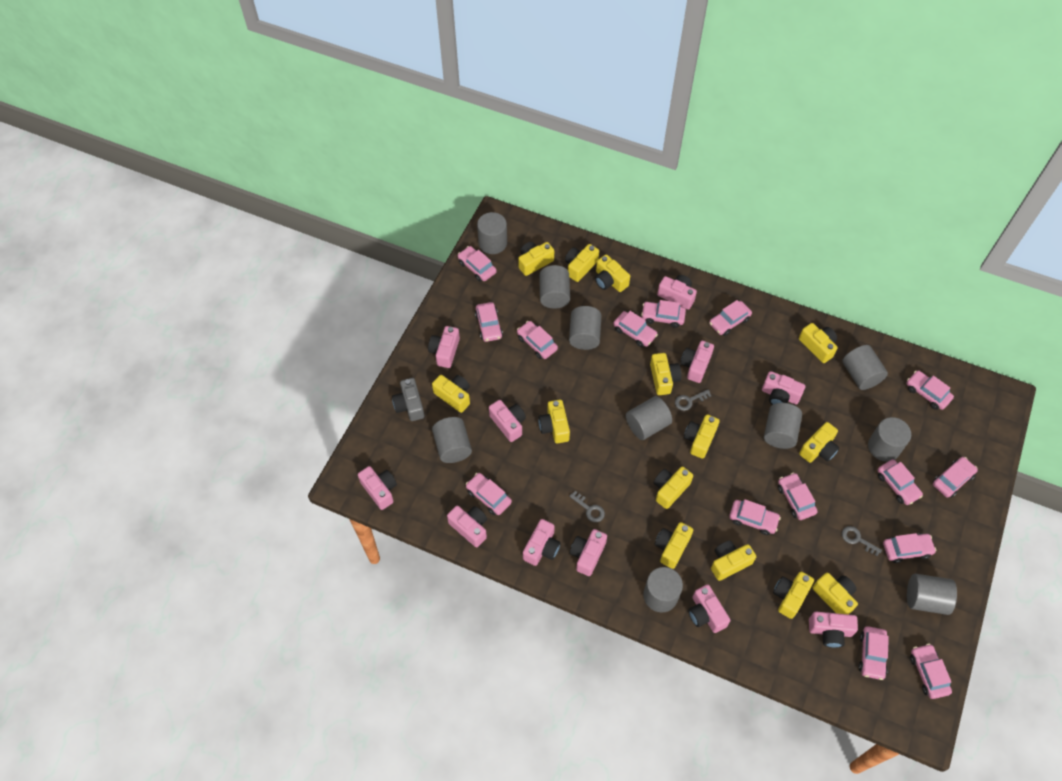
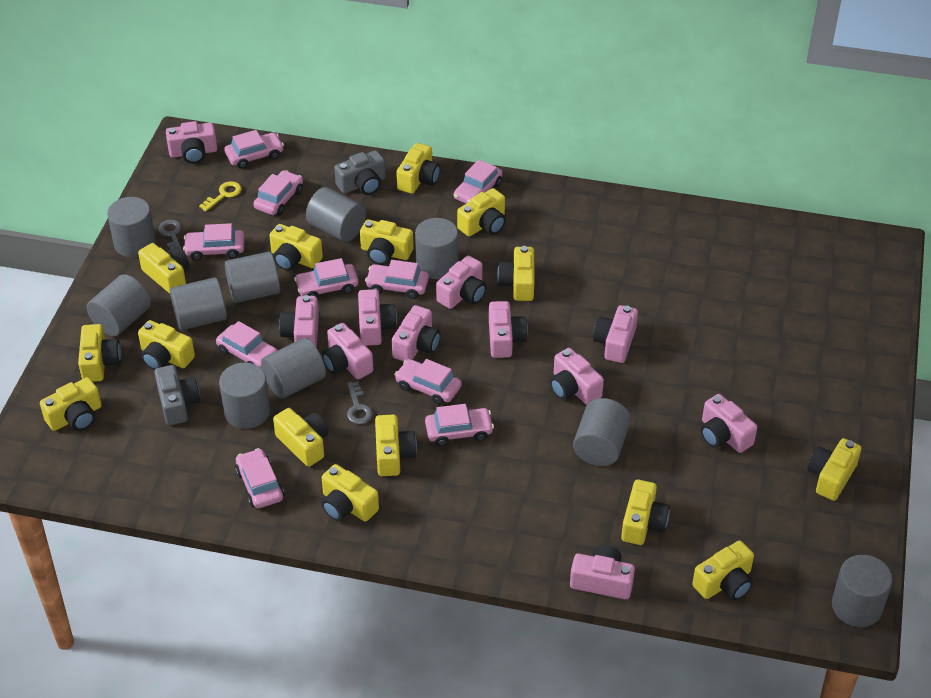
grey camera: [392,378,424,421] = 1 -> [154,365,200,425] [334,150,385,195] = 2
grey key: [569,491,605,522] [675,389,712,411] [842,526,882,556] = 3 -> [158,220,182,250] [347,381,373,424] = 2
pink car: [458,246,497,282] [466,473,512,515] [475,302,503,342] [517,321,558,359] [613,311,658,347] [641,300,686,328] [709,300,752,336] [729,499,781,535] [778,472,818,520] [858,626,889,680] [878,459,923,505] [883,533,936,563] [906,370,954,410] [910,644,952,699] [933,457,978,498] = 15 -> [183,223,244,261] [216,321,278,369] [224,130,284,169] [235,448,284,508] [253,170,303,216] [294,258,358,298] [365,260,429,299] [394,359,462,405] [425,404,494,446] [454,160,503,204] = 10
yellow camera: [432,375,470,413] [518,242,554,276] [538,400,570,444] [565,244,599,282] [595,254,630,292] [650,353,681,395] [654,466,693,509] [655,522,693,569] [684,415,720,459] [711,540,756,581] [773,572,814,619] [799,323,838,363] [799,422,840,463] [812,573,858,615] = 14 -> [40,377,102,431] [78,324,121,382] [138,243,189,294] [138,320,195,370] [269,224,323,271] [273,408,328,467] [322,464,379,522] [360,219,414,265] [375,415,417,476] [396,143,440,194] [457,188,506,237] [497,246,534,301] [621,479,670,545] [692,541,754,600] [807,438,861,501] = 15
yellow key: none = 0 -> [199,181,242,211] = 1

